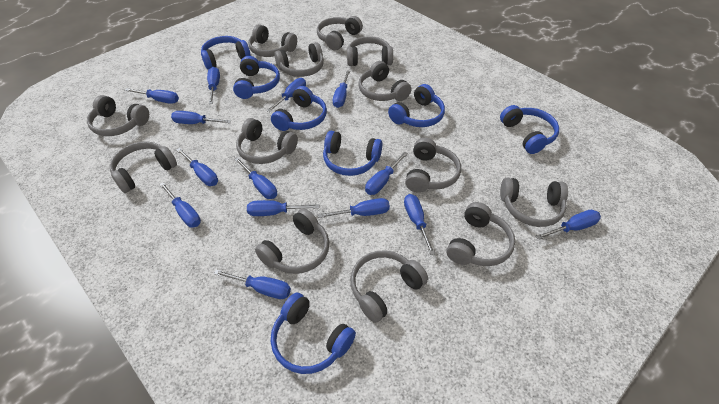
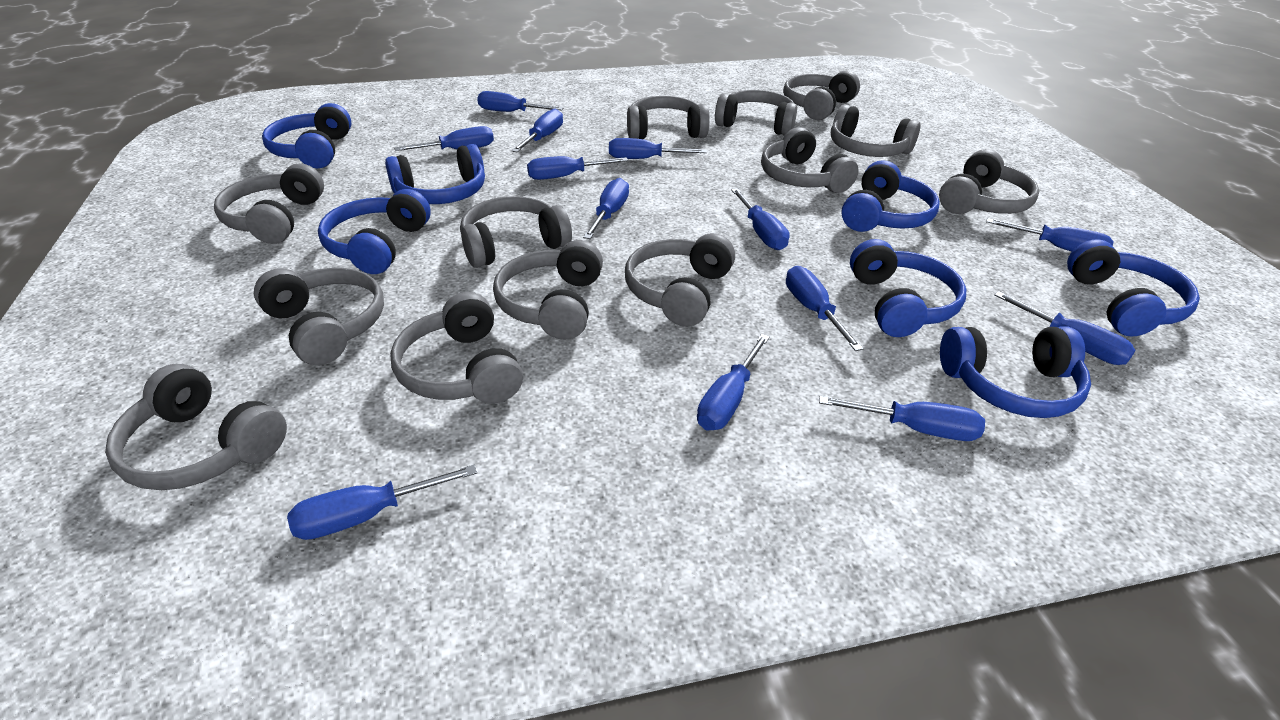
blue screwdriver: [125,88,179,104] [159,182,201,227] [171,111,231,124] [177,148,218,186] [207,67,220,104] [214,269,291,299] [234,157,277,199] [247,200,319,216] [267,78,306,112] [318,198,390,218] [333,71,350,108] [365,152,408,195] [404,194,435,255] [536,210,601,240] = 14 -> [287,465,477,540] [394,126,494,151] [477,91,563,112] [511,109,563,152] [527,156,628,180] [583,178,629,239] [609,138,707,159] [697,334,770,430] [731,188,789,250] [786,266,864,351] [819,396,985,441] [986,218,1114,251] [994,291,1136,365] = 13

